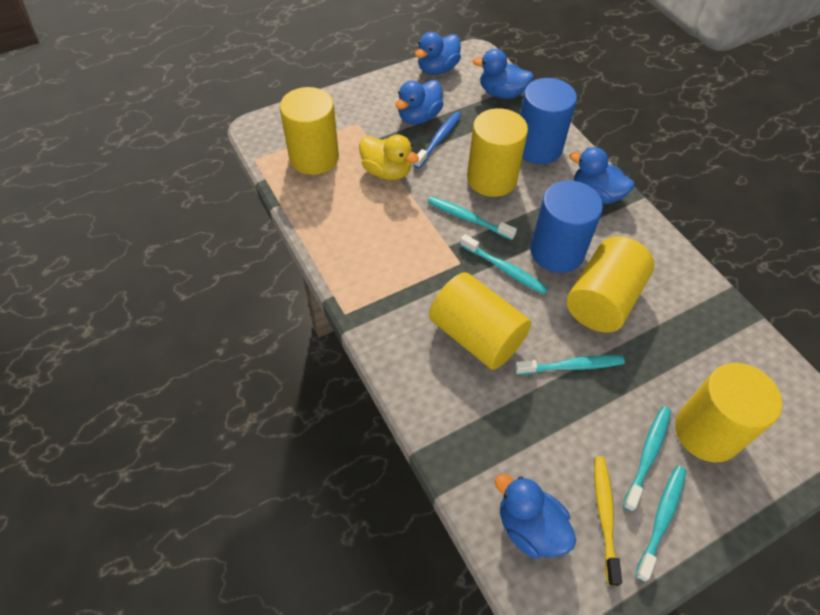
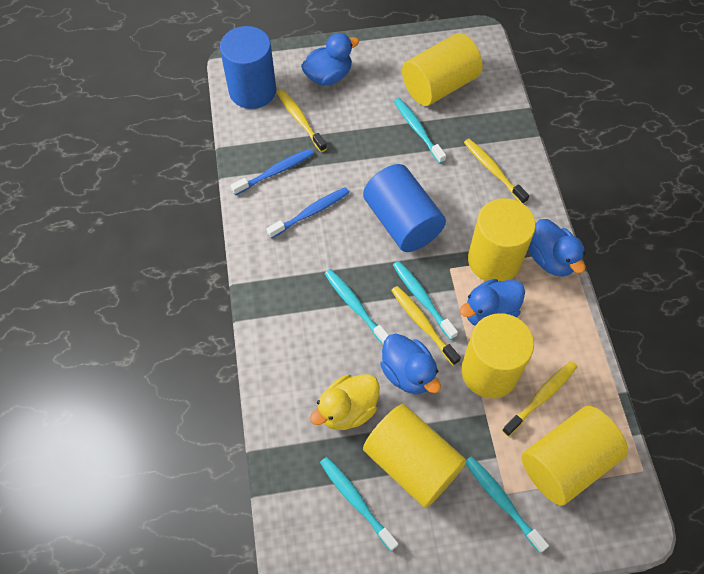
blue duck: [395,80,444,125] [415,32,461,75] [473,49,534,99] [495,474,576,559] [570,147,634,204] = 5 -> [301,33,359,85] [380,334,441,394] [459,279,525,326] [528,219,585,277] = 4
blue toothbrush: [414,112,461,168] = 1 -> [231,149,314,195] [267,187,349,239] = 2
yellow toothbrush: [594,456,622,586] = 1 -> [277,89,327,152] [391,286,461,366] [464,139,529,204] [502,361,577,436] = 4

